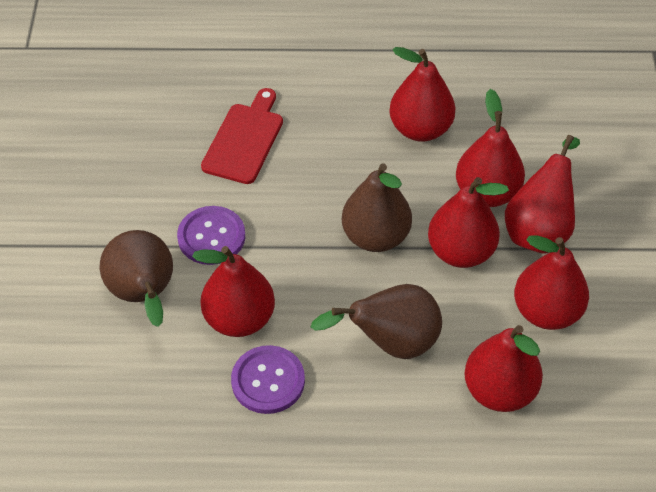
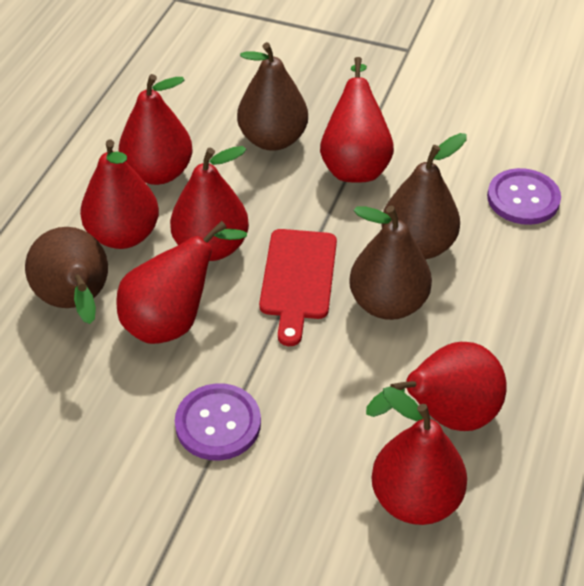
brown pear: [100,230,173,327] [311,284,442,359] [342,163,412,252] = 3 -> [25,227,108,324] [237,42,308,151] [349,206,432,320] [382,133,467,259] = 4

